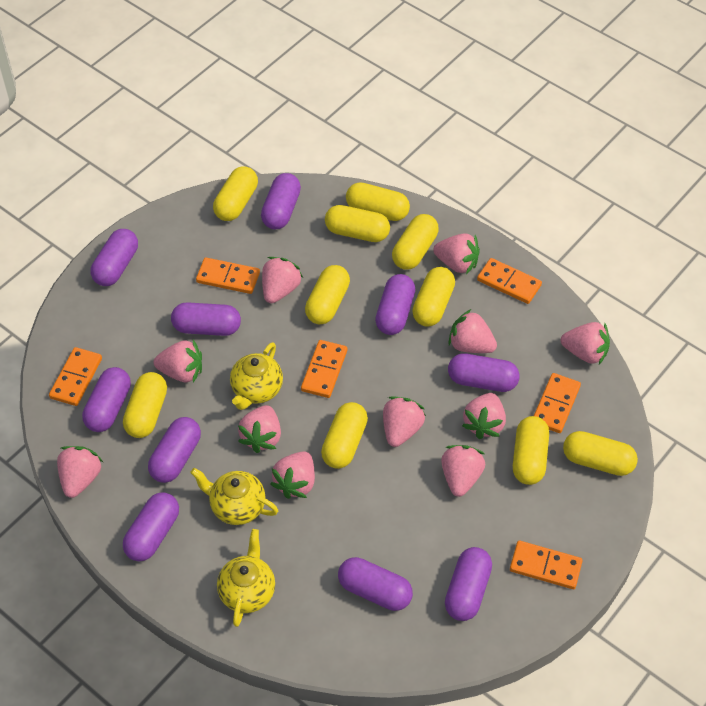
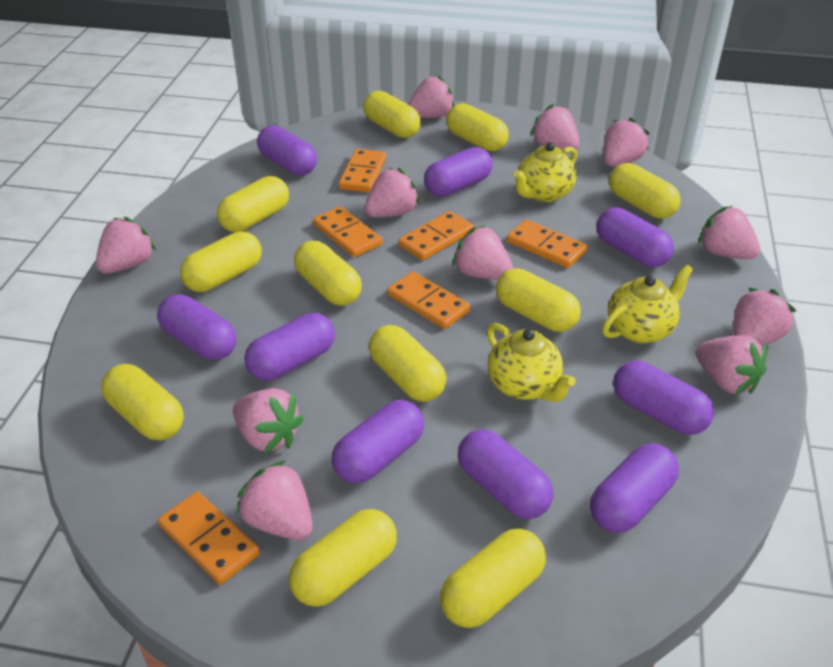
purple capsule: [82,367,131,432] [91,229,138,286] [123,492,179,561] [148,417,201,483] [171,302,241,336] [261,173,301,229] [338,557,413,611] [375,274,415,335] [445,547,492,621] [448,353,519,392] = 10 -> [157,294,237,360] [244,313,335,381] [257,125,317,176] [332,400,424,483] [424,147,493,196] [458,429,553,519] [590,443,679,533] [597,207,674,267] [613,361,714,435] = 9
yellow capsule: [123,372,167,438] [213,166,258,221] [305,265,350,324] [321,402,368,469] [325,205,390,242] [346,182,410,221] [392,214,439,270] [412,267,455,326] [513,416,549,485] [563,431,638,476] = 10 -> [101,364,184,440] [180,232,262,292] [217,176,289,232] [289,509,397,607] [294,241,362,306] [363,91,421,138] [369,325,446,402] [440,529,546,628] [446,103,509,151] [496,268,581,332] [609,163,681,219] = 11

